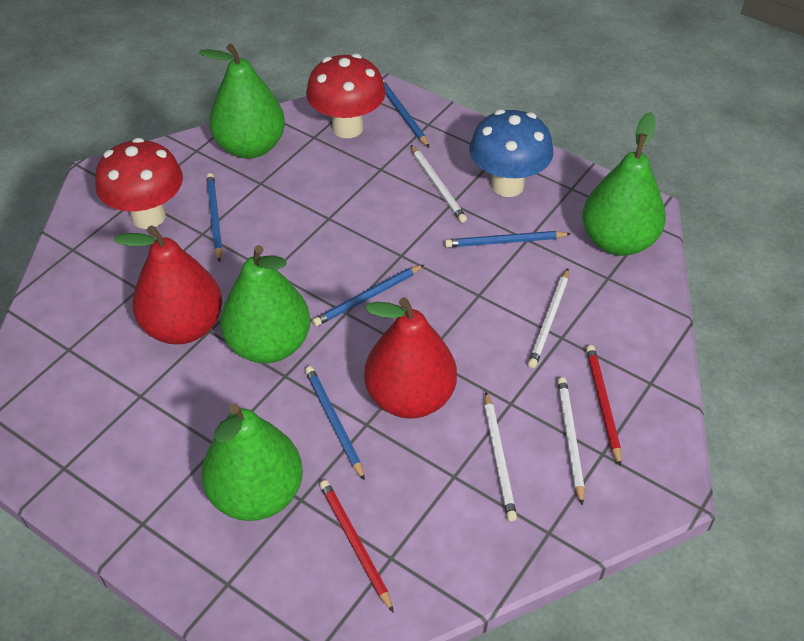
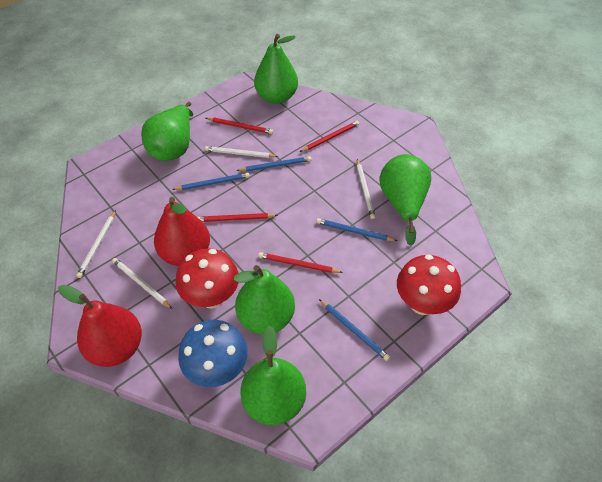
blue pencil: [206,173,222,262] [305,366,365,481] [312,265,424,326] [383,80,430,148] [445,231,571,247] = 5 -> [172,173,250,190] [236,156,312,172] [316,218,397,241] [319,299,390,361] = 4
green pear: [199,44,285,158] [201,404,303,521] [220,245,310,363] [582,112,666,256] = 4 -> [141,102,193,161] [234,265,295,334] [241,325,306,425] [254,34,298,104] [379,154,431,246] = 5
red pencil: [320,480,394,613] [586,345,621,467] = 2 -> [198,213,278,222] [206,117,273,134] [258,252,343,273] [300,121,359,152] = 4

